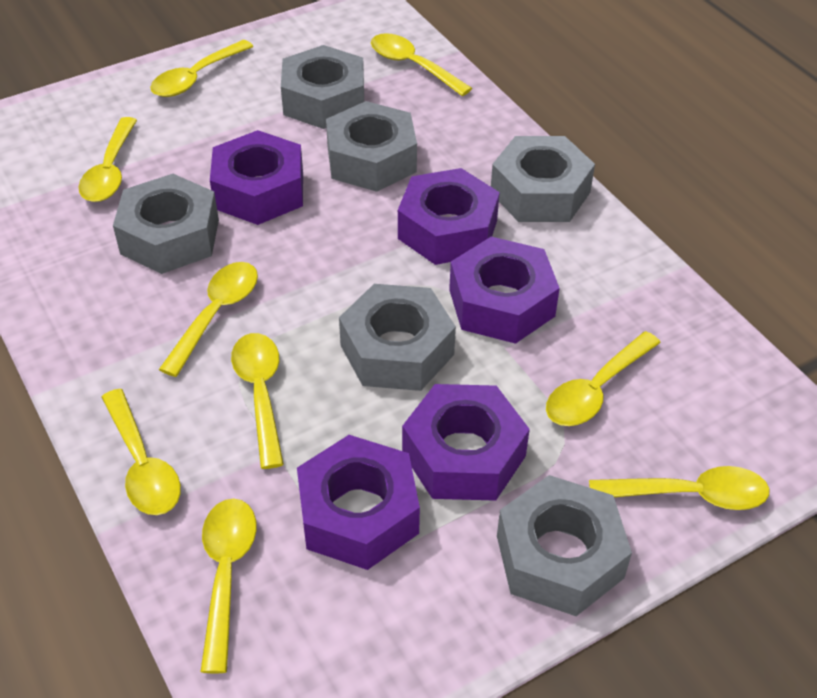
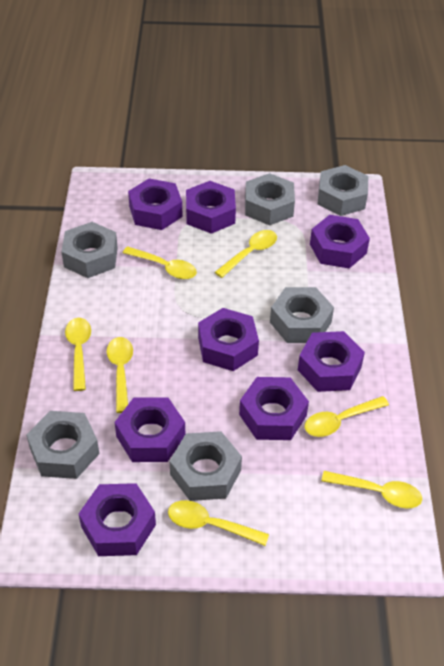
purple nut: [210,130,303,225] [297,435,420,570] [398,168,500,265] [402,384,530,501] [449,237,560,344] = 5 -> [79,483,156,556] [115,397,185,462] [128,178,183,230] [186,181,236,234] [198,308,259,371] [239,377,309,440] [298,331,365,392] [310,215,370,269] = 8
yellow spoon: [79,117,137,202] [101,389,181,515] [150,40,254,97] [159,262,258,377] [200,499,257,673] [231,333,284,469] [371,33,472,96] [546,331,661,426] [589,466,770,510] = 9 -> [65,318,91,391] [107,337,133,413] [123,246,197,279] [168,500,269,546] [215,230,277,278] [304,396,389,437] [321,471,422,508] = 7

